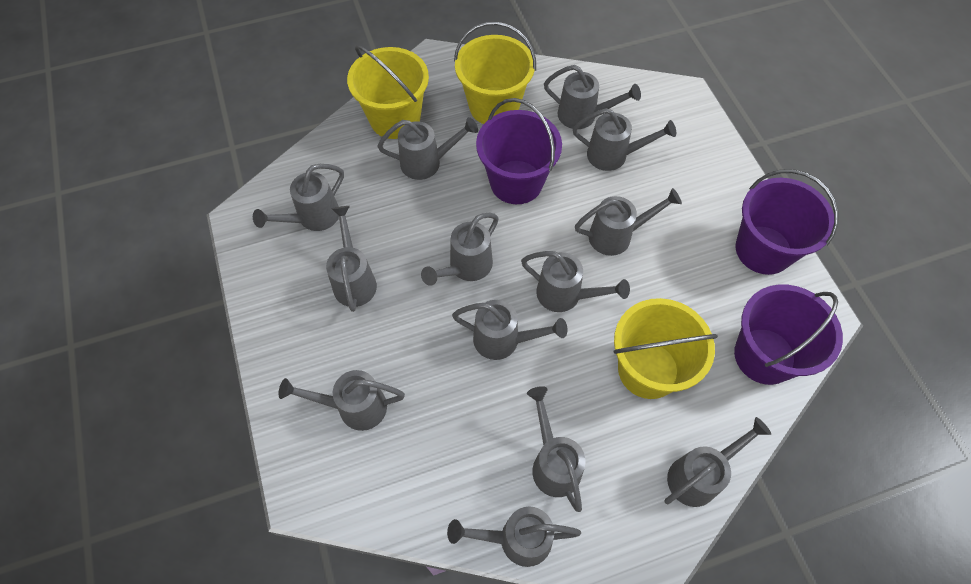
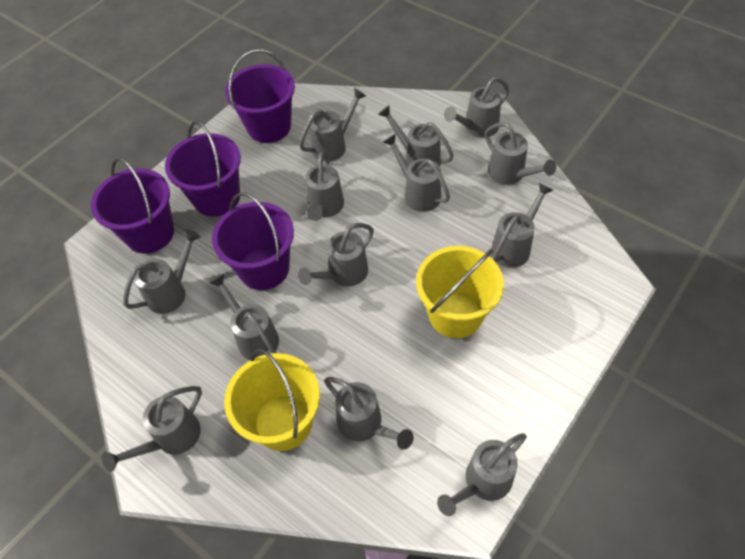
purple bucket: [476,98,562,204] [734,285,843,385] [735,169,839,275] = 3 -> [91,157,174,254] [165,120,241,217] [212,192,294,290] [225,49,295,143] = 4
yellow bucket: [347,45,429,139] [454,21,536,124] [614,298,718,399] = 3 -> [224,349,320,451] [416,246,504,338] = 2

